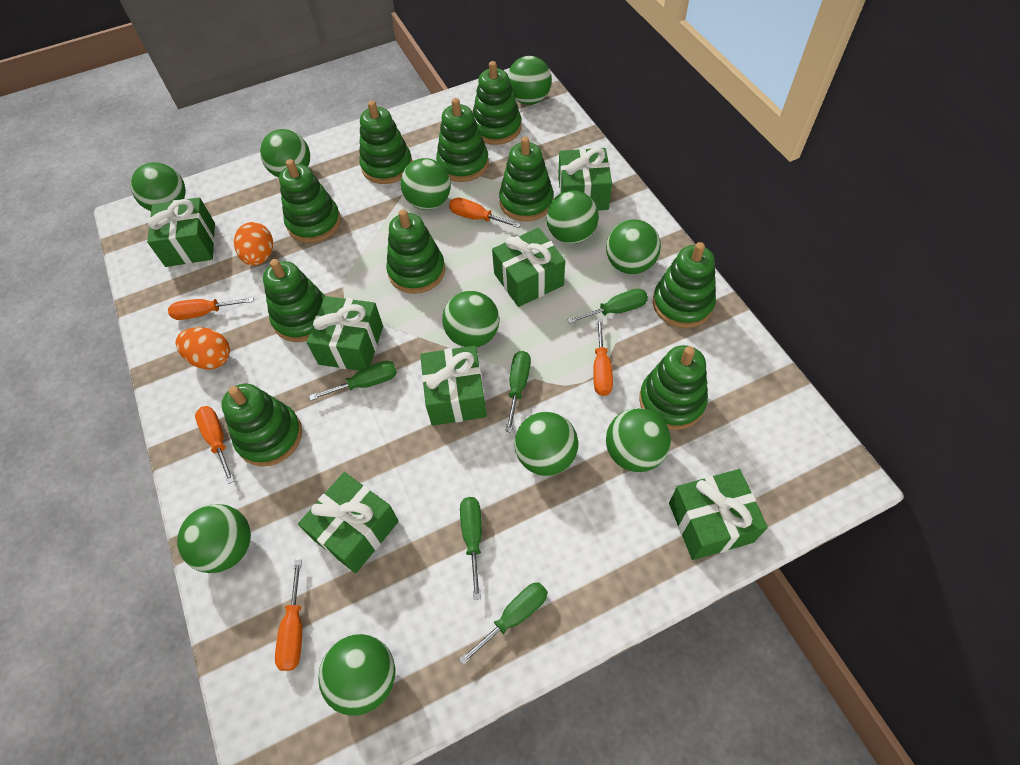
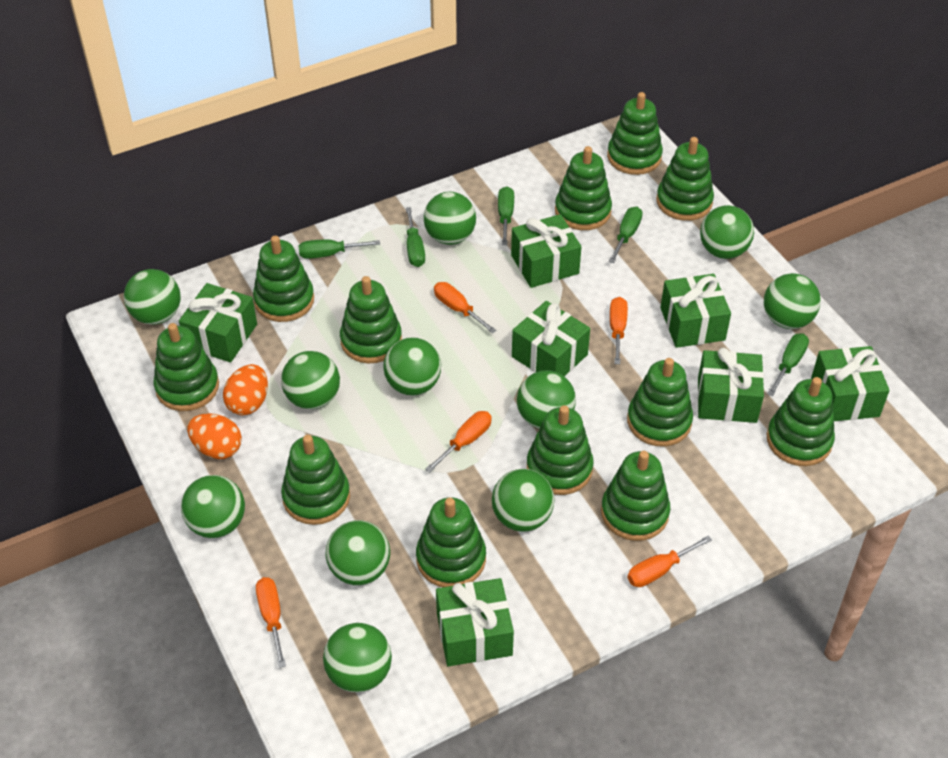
green stacking toy: [221,384,302,466] [263,259,325,342] [279,159,341,243] [359,101,412,184] [386,209,445,294] [436,98,489,182] [473,61,521,145] [499,136,554,221] [639,345,708,430] [653,242,716,328] = 10 -> [154,323,219,411] [253,236,314,322] [281,435,350,525] [340,276,402,363] [416,497,486,587] [527,405,594,495] [555,146,612,230] [601,451,670,541] [607,92,663,175] [627,358,693,447] [656,137,714,221] [767,377,835,466] = 12

